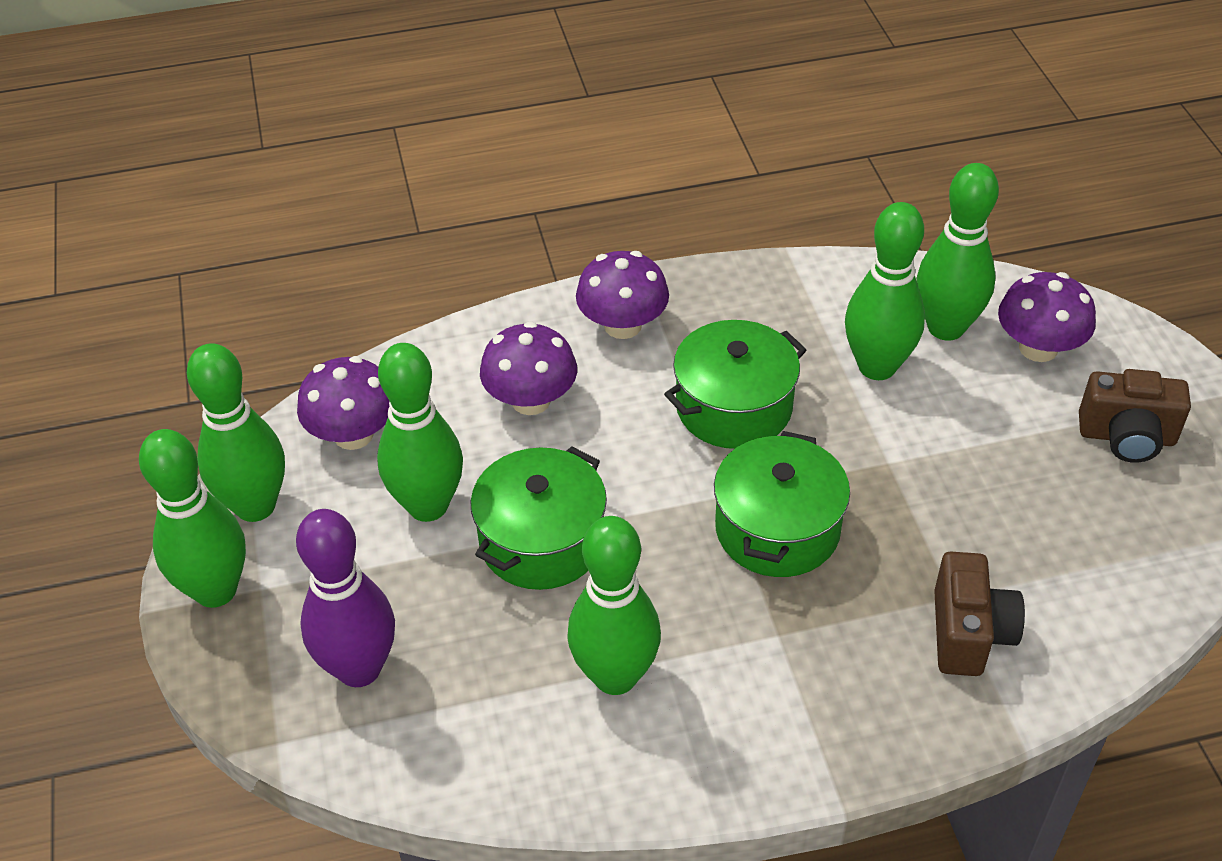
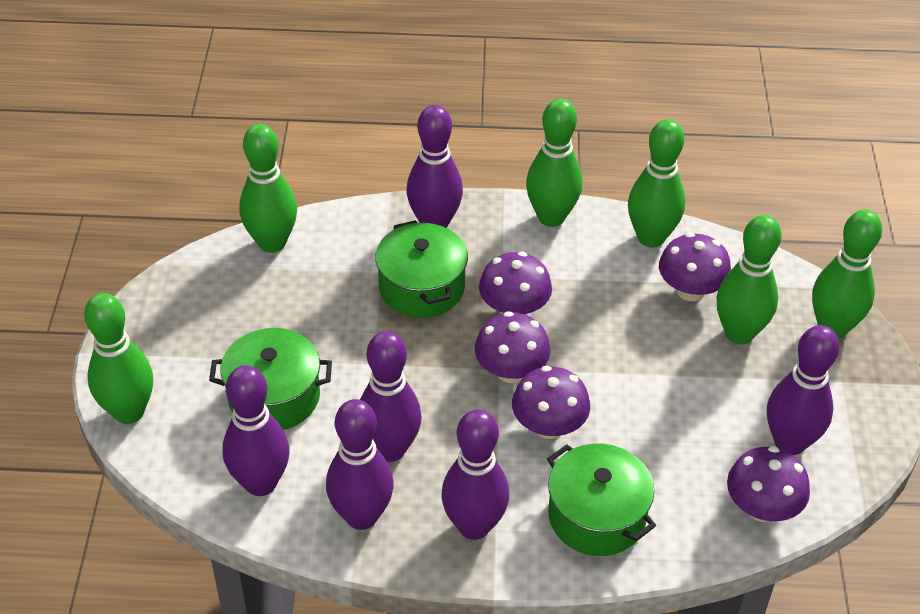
brown camera: [934,551,1025,676] [1079,369,1191,463] = 2 -> none = 0
purple bowling pin: [296,509,395,687] = 1 -> [223,365,289,496] [326,399,394,530] [360,331,422,462] [407,105,463,228] [441,409,509,540] [767,325,840,455] = 6
purple mushroom: [297,356,389,450] [480,322,577,415] [576,251,669,339] [998,272,1096,362] = 4 -> [475,311,550,383] [479,252,552,315] [512,366,590,439] [659,233,731,301] [727,446,810,522] = 5

